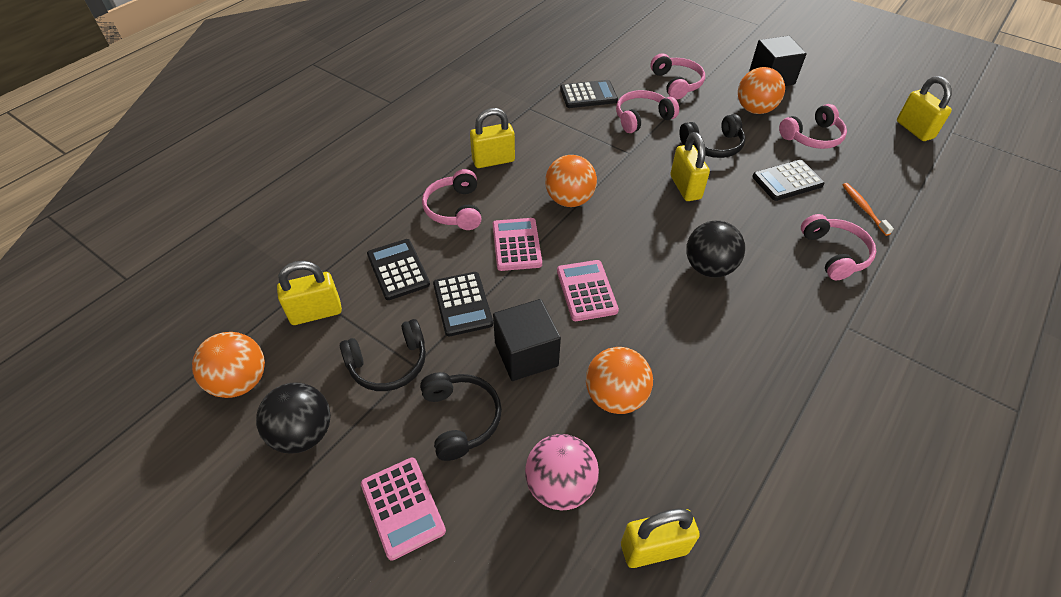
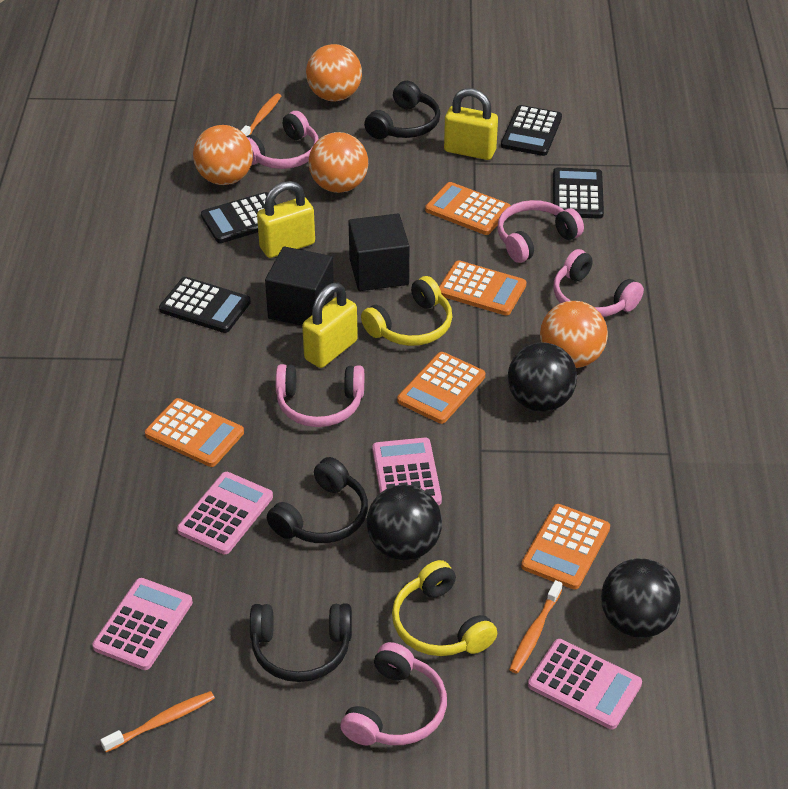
black ball: [256,382,331,454] [686,221,745,278] = 2 -> [367,485,442,560] [508,342,577,412] [601,558,681,638] = 3
orange calculator: none = 0 -> [145,398,244,467] [397,352,485,424] [425,182,511,235] [439,260,526,315] [521,504,610,590] = 5
orange toothbrush: [842,183,894,236] = 1 -> [101,691,215,752] [241,93,281,136] [509,580,562,673] = 3
pink ball: [525,434,599,510] = 1 -> none = 0
pink calculator: [361,458,446,561] [493,218,542,271] [557,260,619,321] = 3 -> [92,578,193,670] [177,472,273,554] [372,438,442,505] [528,639,642,729] = 4
yellow headphones: none = 0 -> [361,276,452,346] [392,560,497,656] = 2
yellow padlock: [277,261,342,325] [470,108,515,168] [621,508,700,568] [670,132,710,201] [897,76,952,141] = 5 -> [257,181,315,258] [302,283,358,368] [444,88,498,160] = 3

